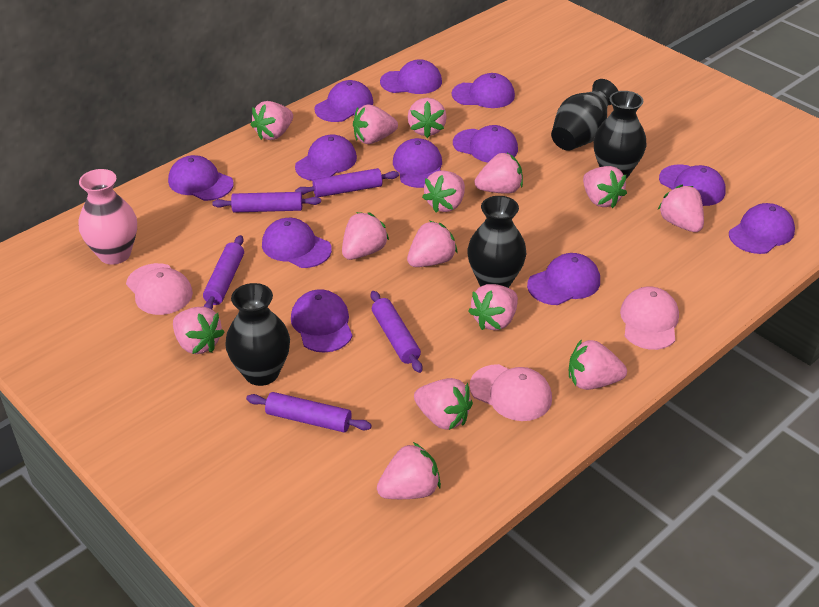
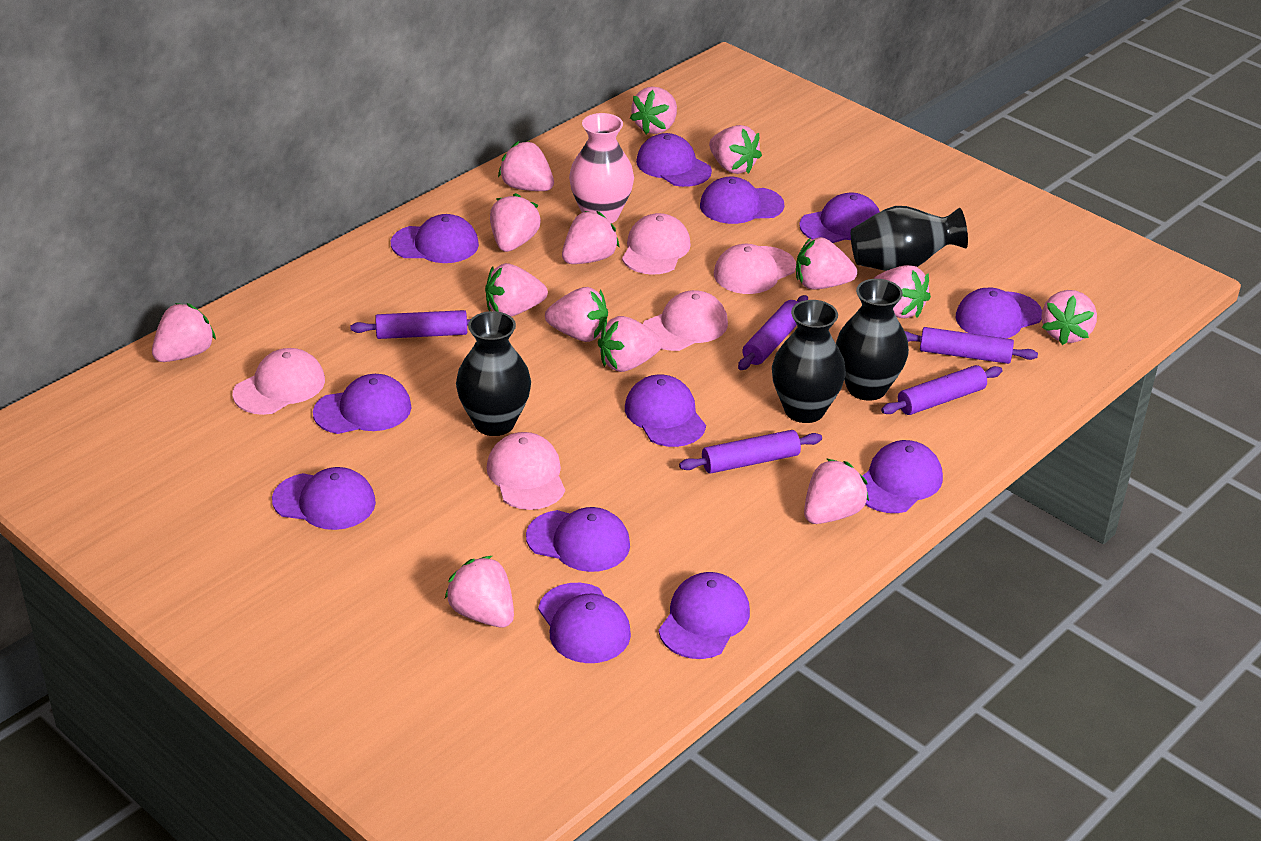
pink cap: [126,263,193,315] [469,364,552,421] [620,286,679,350] = 3 -> [233,348,325,415] [487,432,565,510] [622,213,691,275] [643,290,728,351] [714,244,796,294] = 5

